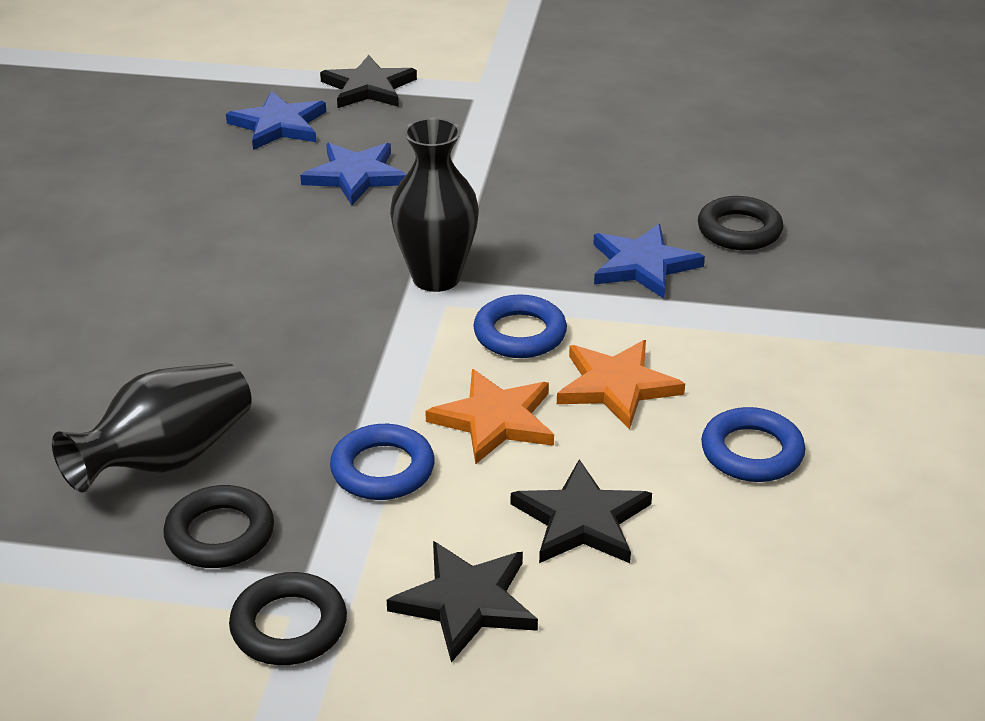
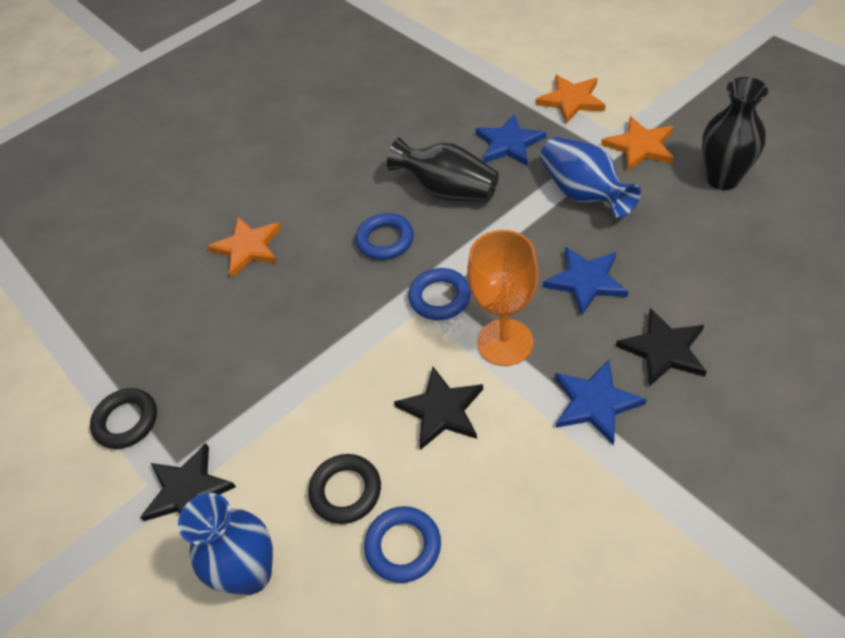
black ring: [163,485,274,568] [229,572,347,665] [698,196,783,250] = 3 -> [90,388,157,449] [308,454,381,524] = 2
blue vase: none = 0 -> [178,493,273,595] [540,137,641,218] = 2
orange goblet: none = 0 -> [467,230,539,366] = 1
orange star: [425,369,554,465] [557,340,685,430] = 2 -> [207,217,281,278] [536,75,605,124] [601,116,674,172] = 3

